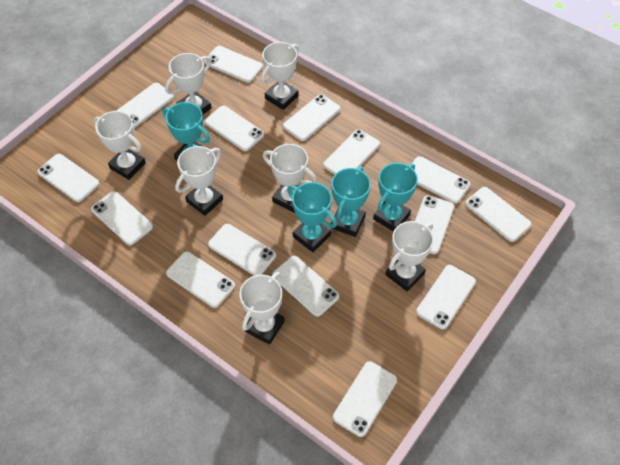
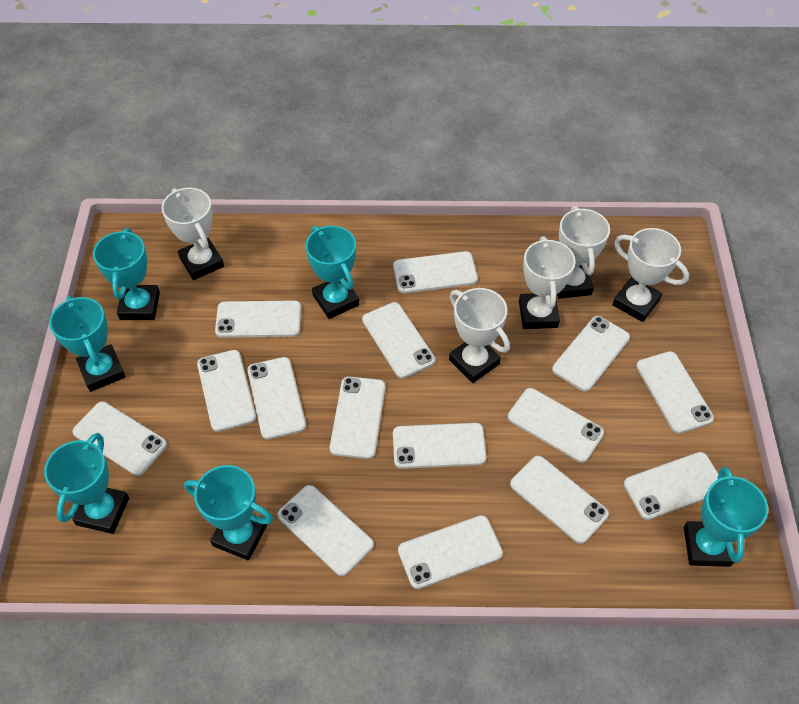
turquoise trophy: [163,102,210,161] [288,182,337,252] [331,166,371,237] [373,163,418,232] = 4 -> [44,433,129,534] [49,296,126,392] [93,228,160,320] [184,465,273,561] [305,226,359,319] [684,467,768,567] = 6
white trophy: [94,111,146,180] [165,53,211,115] [175,146,223,216] [239,272,285,345] [261,42,299,110] [263,144,317,213] [385,221,434,291] = 7 -> [161,188,224,280] [449,288,510,383] [519,236,576,329] [557,206,610,299] [612,228,689,322] = 5

